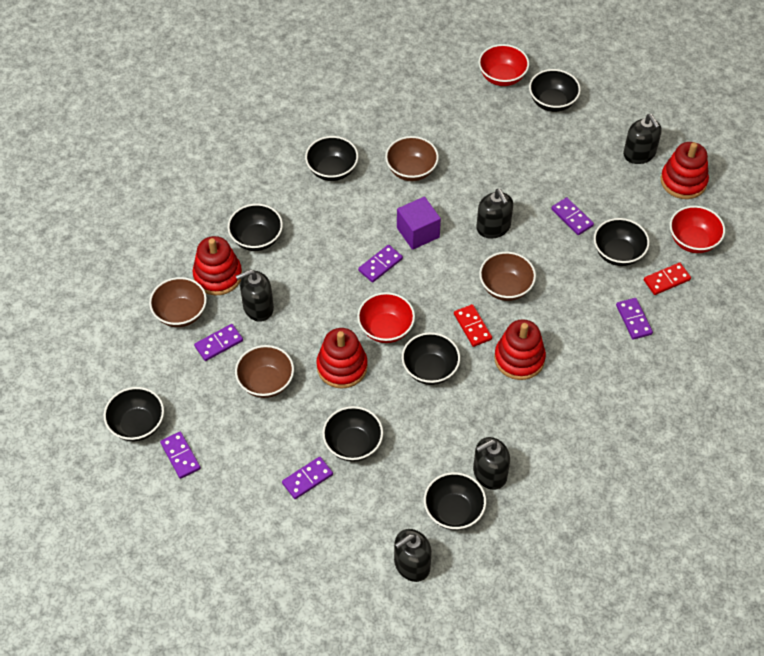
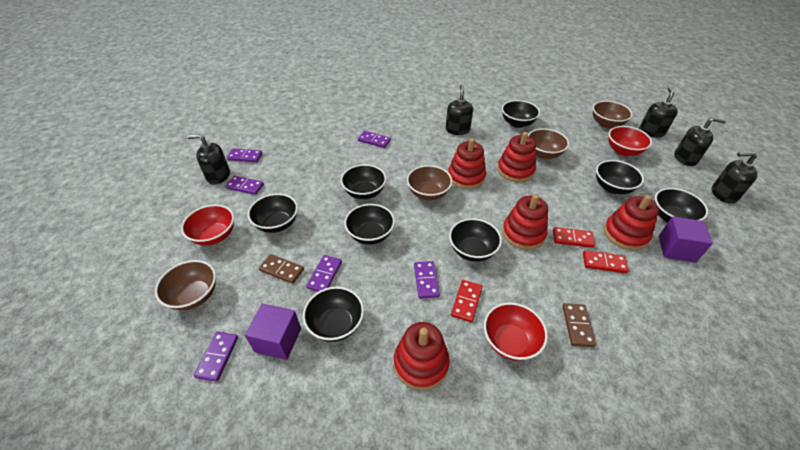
brown domino: none = 0 -> [259,254,304,284] [563,303,596,347] = 2
purple cube: [397,196,441,250] = 1 -> [245,304,301,360] [659,216,713,263] = 2
red domino: [454,304,492,347] [644,262,691,295] = 2 -> [451,280,482,322] [553,227,595,248] [583,250,629,273] = 3
red stacking toy: [193,236,242,295] [316,328,368,388] [494,319,546,380] [661,142,709,199] = 4 -> [394,322,450,390] [448,138,486,189] [497,132,536,182] [502,194,548,250] [604,195,659,250] = 5

